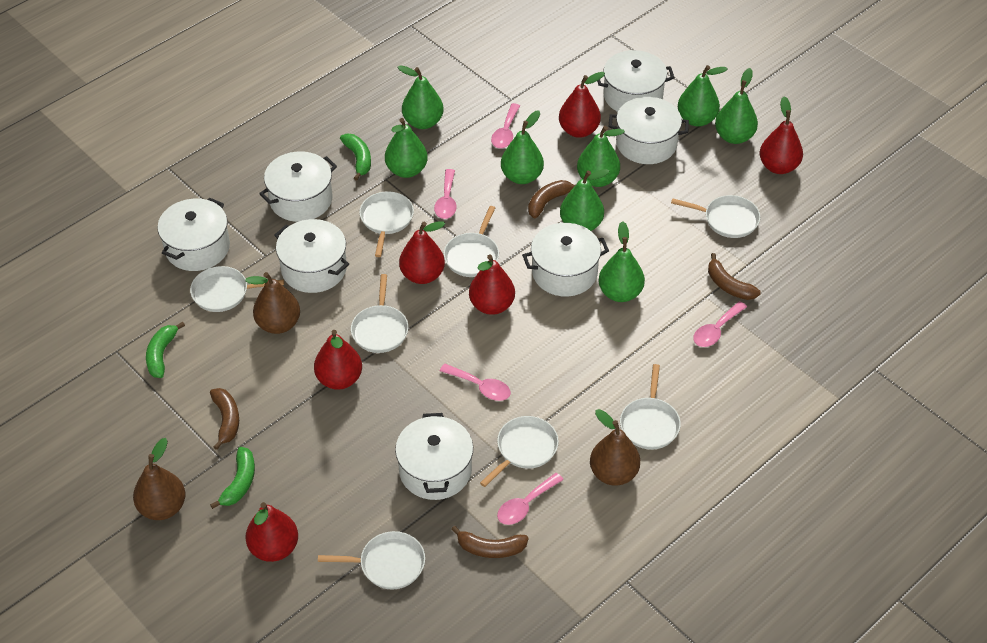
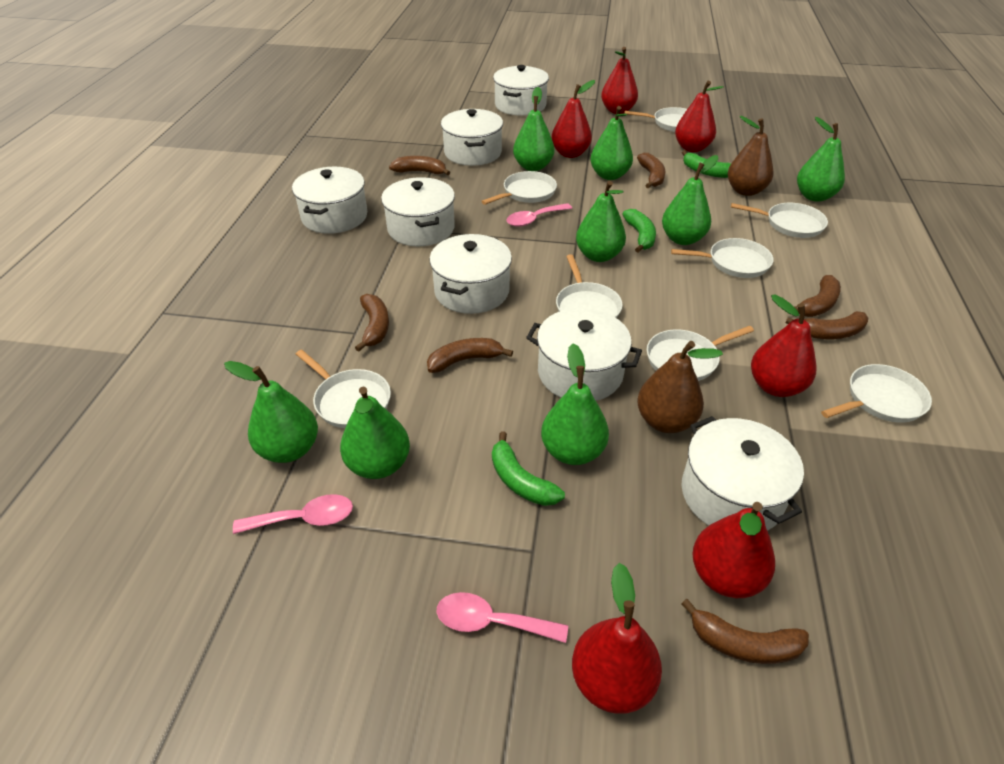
brown banana: [210,388,239,450] [451,526,529,558] [528,180,576,218] [708,253,761,300] = 4 -> [355,294,389,352] [389,156,450,175] [427,338,513,373] [637,153,665,188] [682,599,809,664] [786,311,868,339] [794,275,841,317] = 7
brown pear: [133,438,185,520] [245,272,300,334] [590,409,640,486] = 3 -> [637,341,723,433] [728,116,773,196] = 2
pink spoon: [434,169,457,219] [440,364,511,401] [491,103,520,148] [497,473,564,525] [693,301,747,347] = 5 -> [233,494,353,534] [437,592,568,643] [506,203,572,227] = 3

